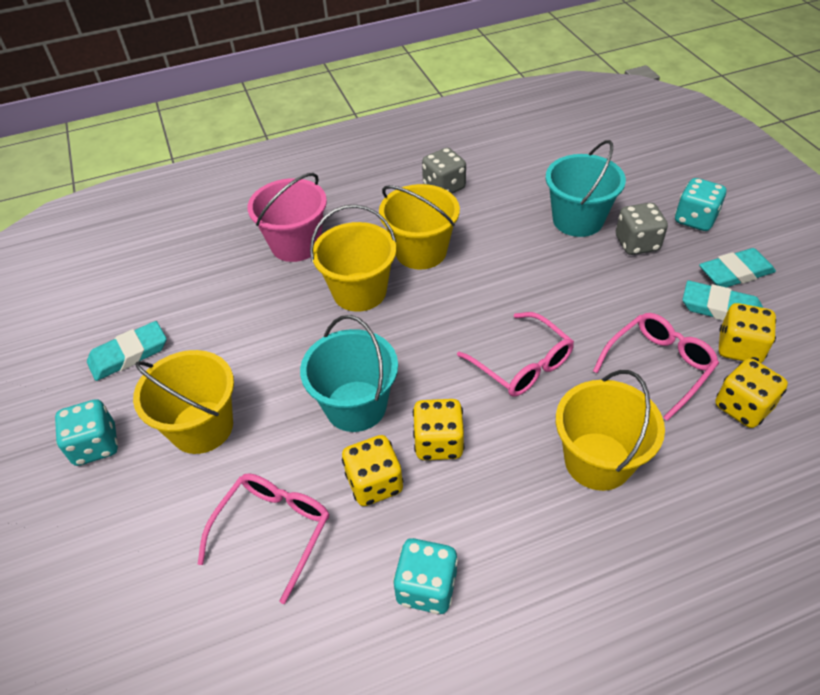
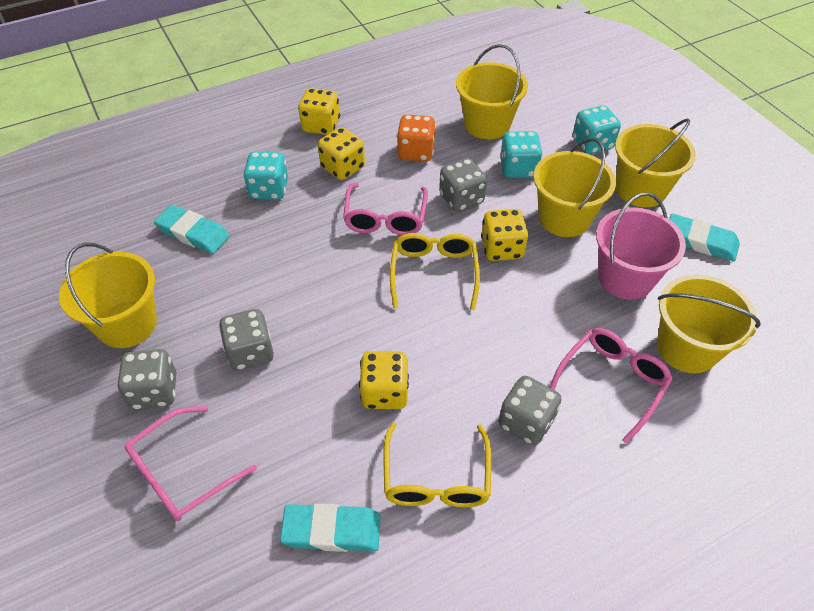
grey dice: [422,148,466,194] [616,203,668,255] = 2 -> [117,349,176,410] [219,309,274,370] [439,158,487,212] [499,376,562,445] = 4
orange dice: none = 0 -> [397,115,436,162] = 1
turquoise bucket: [300,315,398,432] [546,140,626,237] = 2 -> none = 0
yellow bucket: [133,350,234,454] [310,204,396,312] [379,184,460,270] [556,370,665,491] = 4 -> [59,243,157,348] [456,44,528,139] [533,138,616,237] [615,118,696,207] [657,274,761,373] = 5
yellow glasses: none = 0 -> [384,422,491,507] [390,233,480,310] = 2

